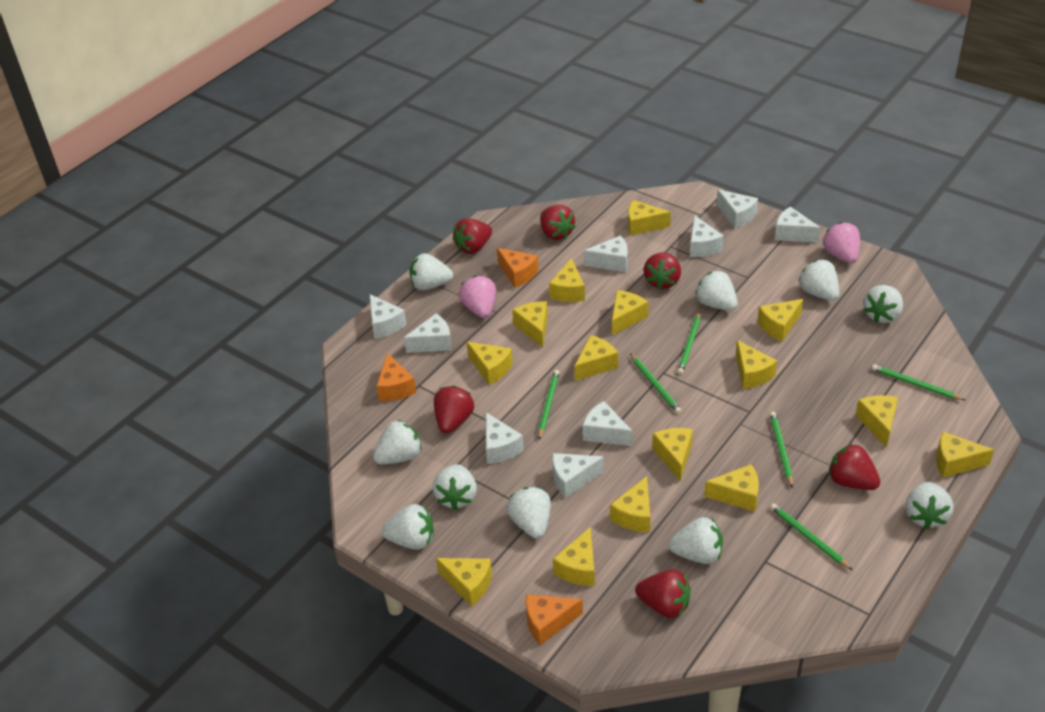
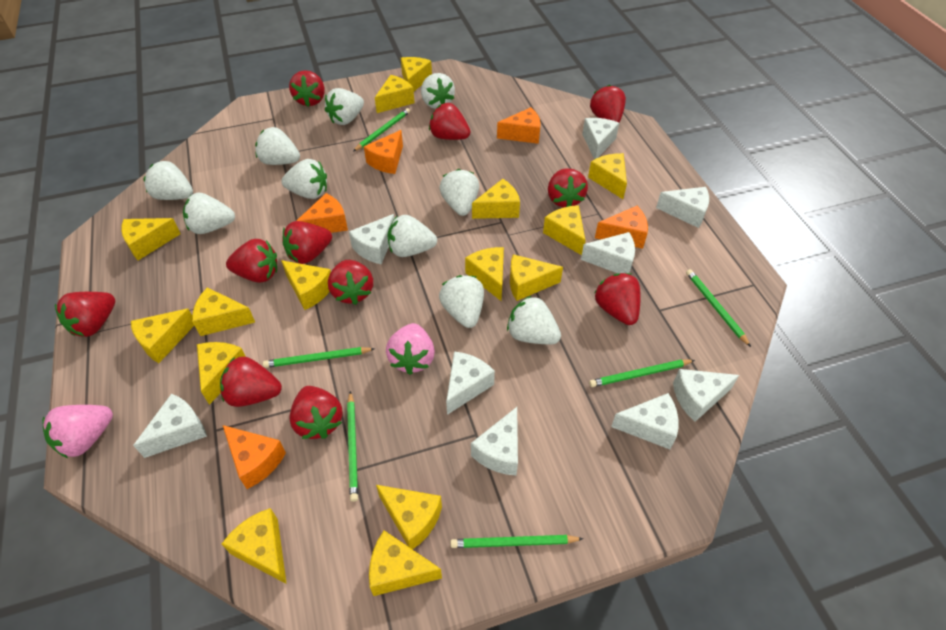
orange cheese: [376,353,416,401] [497,248,538,288] [526,594,583,645] = 3 -> [223,425,286,489] [296,193,348,233] [364,130,403,174] [497,107,541,144] [595,206,648,249] = 5
red strawberry: [434,386,474,433] [453,218,492,254] [540,205,576,240] [635,569,691,618] [643,253,681,290] [828,443,880,490] = 6 -> [55,292,115,337] [220,356,282,407] [226,239,277,283] [282,221,332,264] [289,70,325,107] [289,386,343,439] [328,260,373,305] [429,103,471,140] [548,168,588,207] [590,85,626,122] [595,273,641,325] = 11

